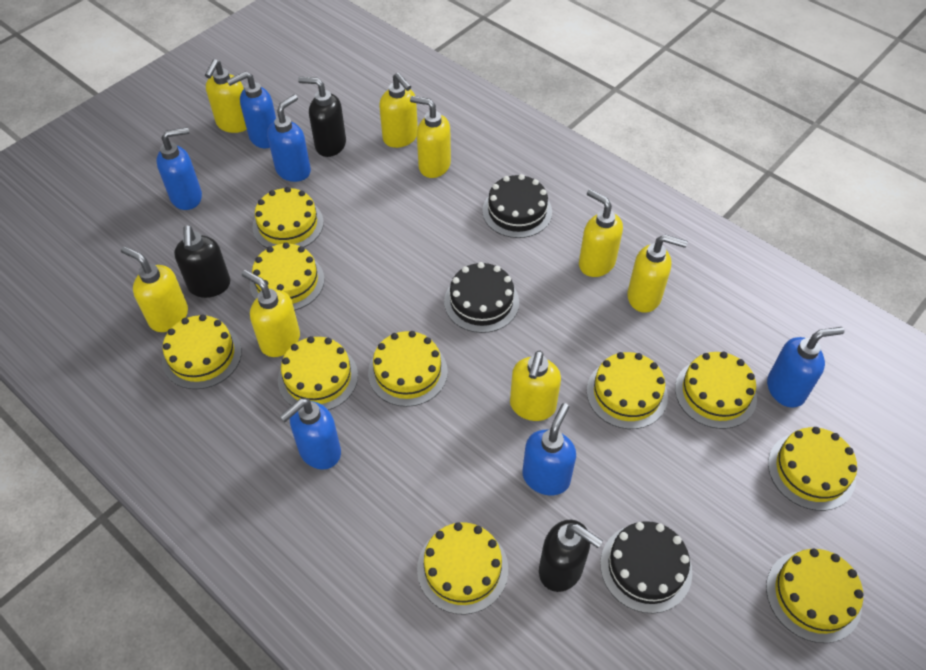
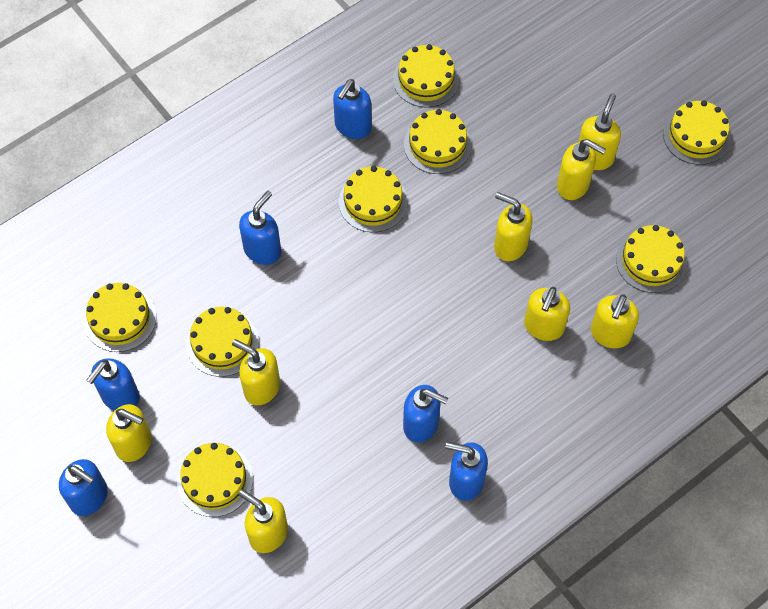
black cake: [444,262,519,333] [482,174,552,238] [600,521,692,613] = 3 -> none = 0
black soap dispenser: [174,225,230,298] [298,77,346,157] [539,520,603,592] = 3 -> none = 0
yellow cake: [162,314,242,389] [250,243,324,310] [252,187,324,248] [278,336,358,410] [368,331,448,407] [417,522,508,614] [587,352,668,429] [675,351,757,429] [766,549,864,643] [768,427,857,511] = 10 -> [84,283,156,352] [177,443,253,517] [186,307,259,377] [339,166,408,232] [393,44,459,107] [404,109,472,174] [616,225,687,293] [663,100,731,165] = 8

